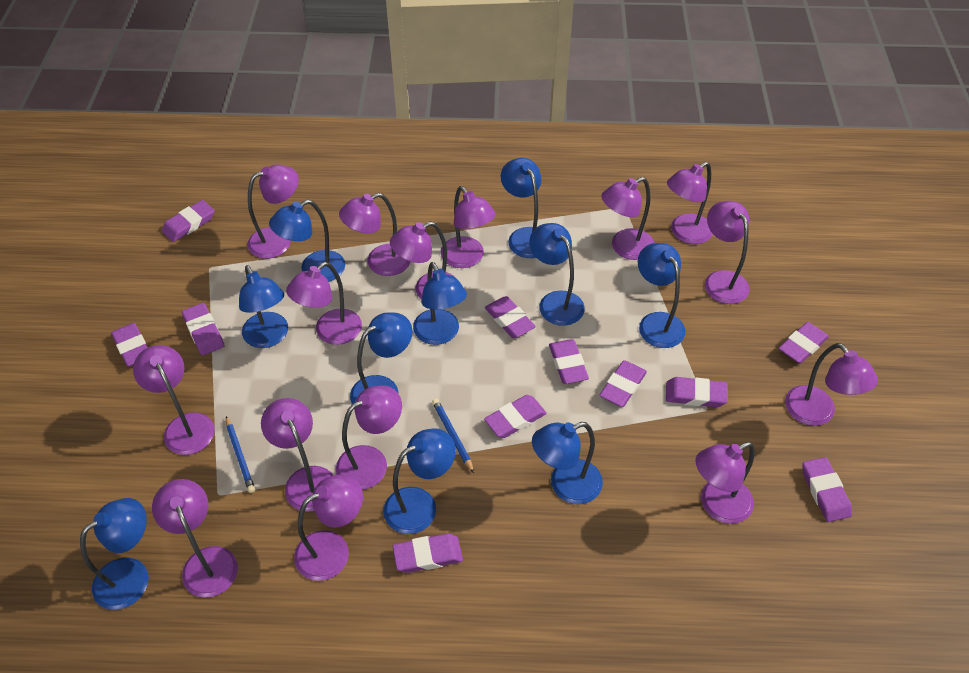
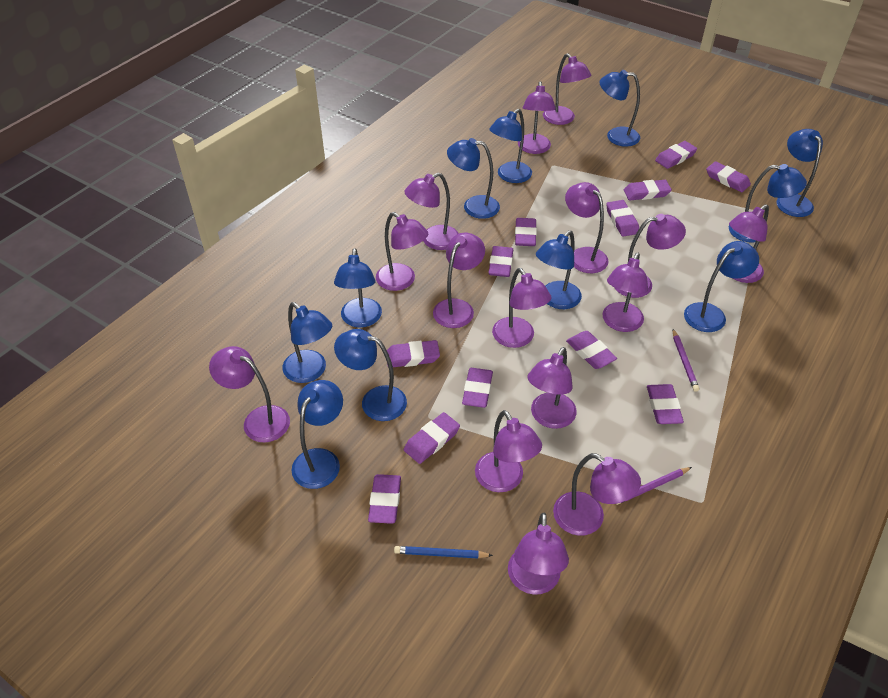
blue lamp: [80,498,149,610] [239,265,288,348] [269,200,345,282] [350,312,412,404] [383,428,456,534] [413,262,467,345] [501,158,542,258] [530,223,585,326] [532,422,603,504] [638,243,685,348] = 10 -> [282,302,332,383] [291,380,343,489] [334,248,382,328] [334,329,407,421] [447,138,500,219] [489,109,532,183] [536,230,582,309] [599,70,640,147] [684,241,759,332] [729,164,807,243] [777,129,823,217] = 11
blue pencil: [226,416,255,493] [432,398,474,473] = 2 -> [394,546,493,559] = 1
purple eraser: [111,323,148,367] [162,200,215,242] [182,303,224,355] [392,533,463,573] [484,395,547,438] [485,296,536,338] [549,339,589,384] [599,360,647,407] [666,377,728,407] [779,322,829,364] [802,457,852,522] = 11 -> [368,474,401,524] [387,340,440,367] [404,412,460,464] [462,368,493,408] [489,246,513,277] [515,218,537,246] [566,331,617,369] [606,200,639,237] [624,180,672,201] [647,384,684,424] [655,141,697,169] [706,161,751,192] = 12
purple pencil: none = 0 -> [617,467,692,505] [673,329,699,392] = 2

